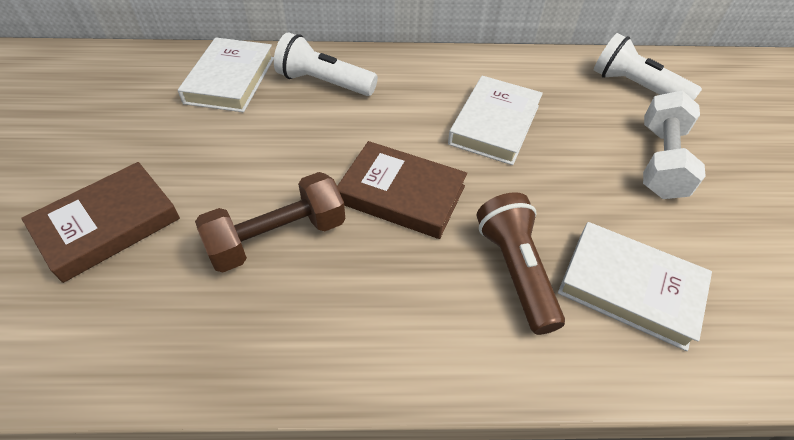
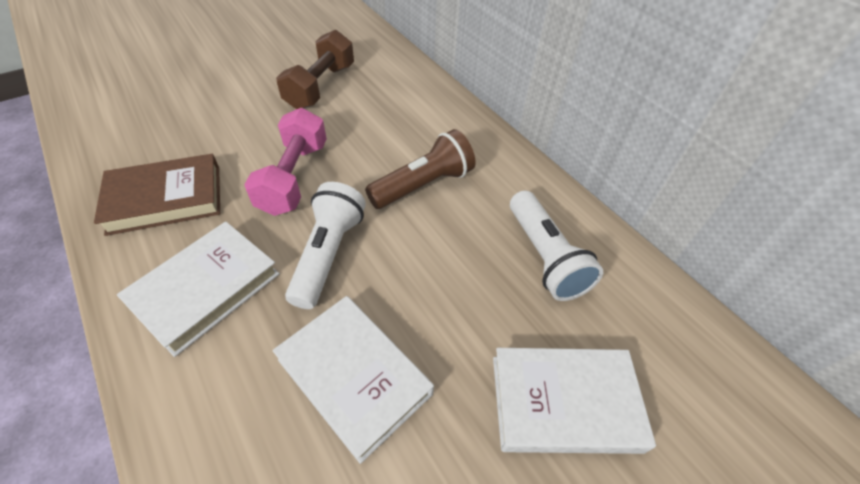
brown book: [21,162,180,283] [337,141,467,239] = 2 -> [94,154,220,236] = 1
pink dumbbell: none = 0 -> [244,108,327,216] = 1
white dumbbell: [643,90,706,199] = 1 -> none = 0

